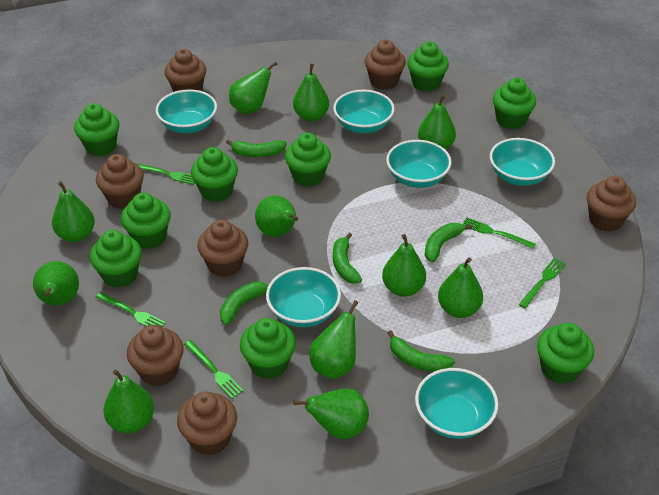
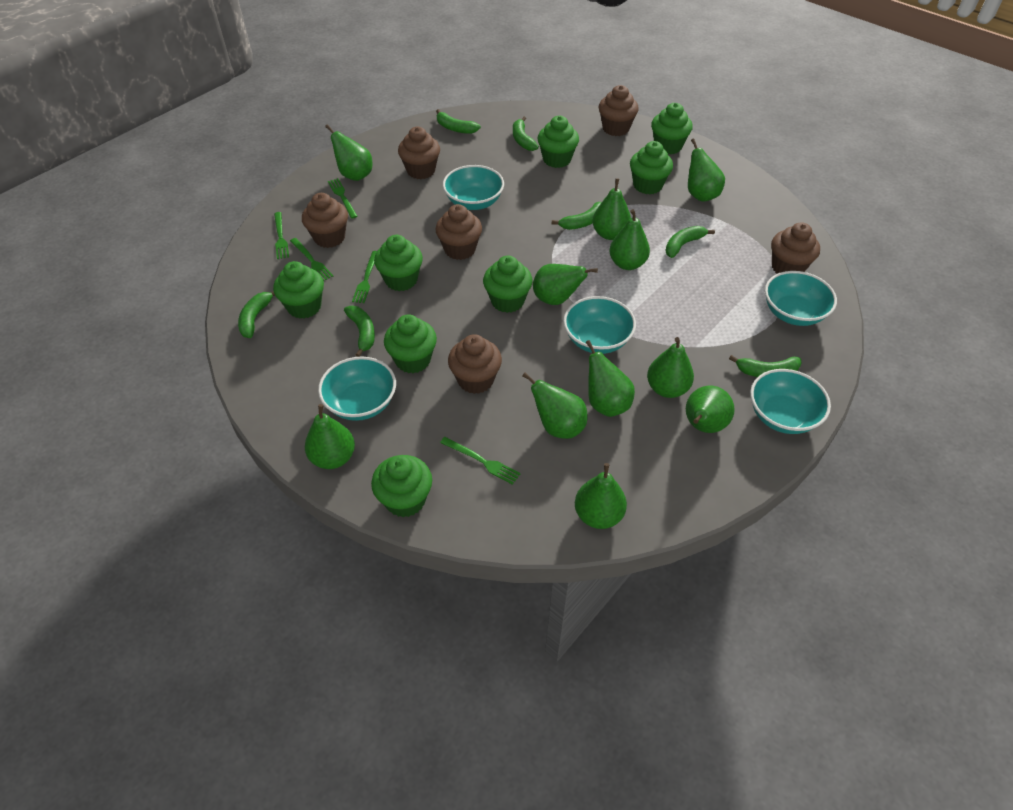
brown cupcake: [96,154,144,209] [127,325,184,386] [165,49,206,92] [177,392,237,455] [197,220,248,277] [364,40,406,90] [587,176,636,232] = 7 -> [302,193,348,248] [398,127,440,179] [436,204,482,260] [448,334,502,394] [599,85,639,136] [771,222,820,274] = 6
green banana: [220,281,269,325] [226,140,287,157] [333,233,362,284] [388,330,455,372] [425,223,472,263] = 5 -> [238,291,275,338] [344,306,375,357] [436,109,481,134] [513,117,539,151] [552,202,602,230] [665,226,715,258] [729,355,802,377] = 7
green cupcake: [74,103,119,156] [90,230,142,288] [121,192,171,249] [191,147,238,202] [240,318,296,379] [285,133,331,187] [407,42,449,92] [493,78,536,129] [537,323,594,384] = 9 -> [273,261,324,319] [371,455,432,517] [374,235,423,291] [384,315,437,373] [483,256,533,313] [538,116,579,168] [630,141,673,195] [651,103,693,154] = 8
turquoise bowl: [156,89,217,133] [266,267,341,327] [333,90,395,133] [386,140,452,188] [415,368,498,439] [490,138,555,186] = 6 -> [318,357,396,421] [443,165,504,210] [563,296,636,354] [750,369,831,434] [765,271,837,326] = 5

